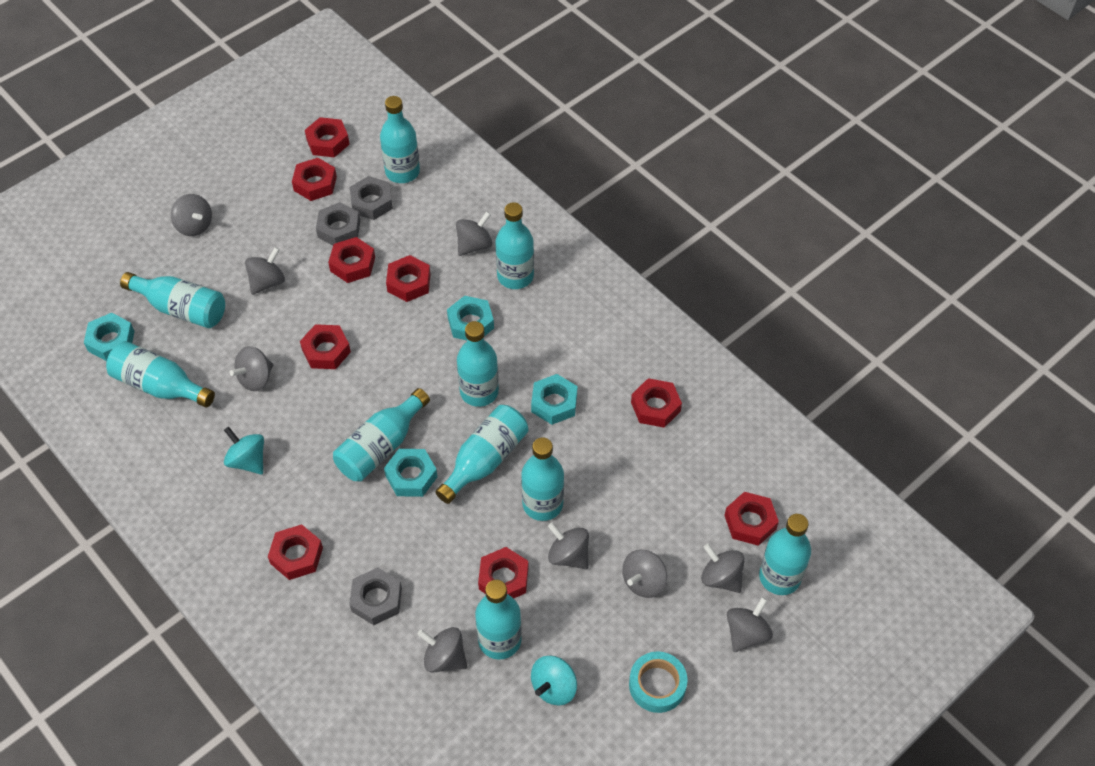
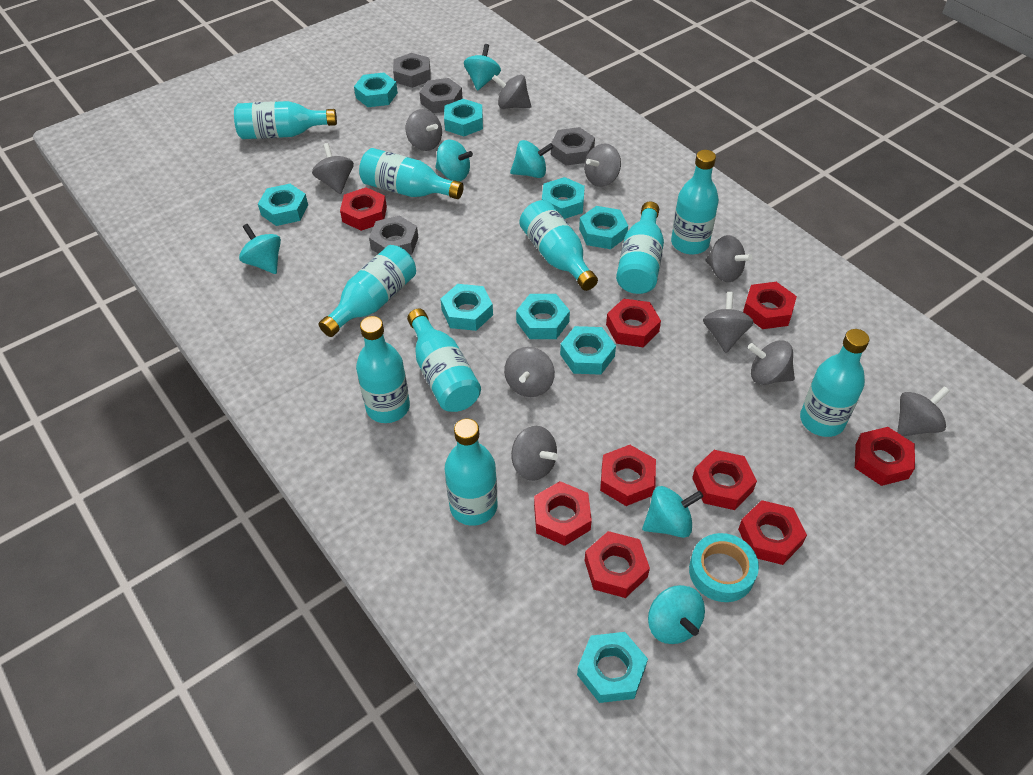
grey nut: [316,202,360,245] [349,568,402,625] [350,176,393,220] = 3 -> [369,215,419,255] [393,53,430,88] [419,78,463,113] [551,127,595,165] = 4
grey spinning top: [171,194,212,236] [230,346,273,391] [245,247,285,295] [417,627,468,672] [456,211,492,256] [548,522,589,570] [622,549,667,598] [701,544,745,593] [727,597,773,652] = 9 -> [312,143,354,194] [406,109,442,151] [492,75,531,109] [504,347,555,397] [511,426,558,481] [584,144,621,187] [703,292,754,353] [706,235,752,282] [748,340,795,385] [897,386,950,436] = 10
turquoise nut: [84,313,135,361] [384,449,438,497] [447,296,494,340] [531,374,577,425] = 4 -> [258,184,308,226] [354,72,398,107] [440,284,493,331] [444,99,483,136] [516,294,570,339] [542,177,585,219] [560,326,616,375] [577,632,648,703] [579,206,628,249] = 9
turquoise spinning top: [224,427,264,474] [531,656,577,705] = 2 -> [239,224,281,274] [435,139,473,181] [464,44,501,91] [510,140,554,178] [642,486,703,538] [648,585,705,644] = 6

